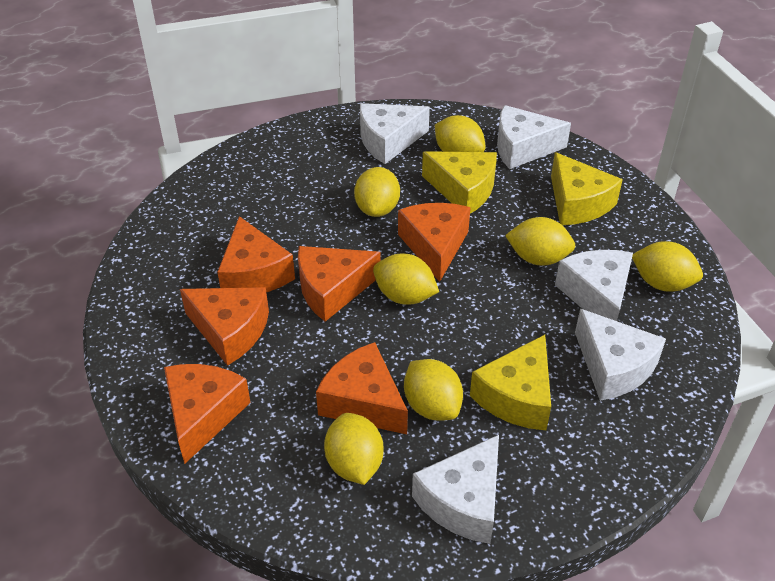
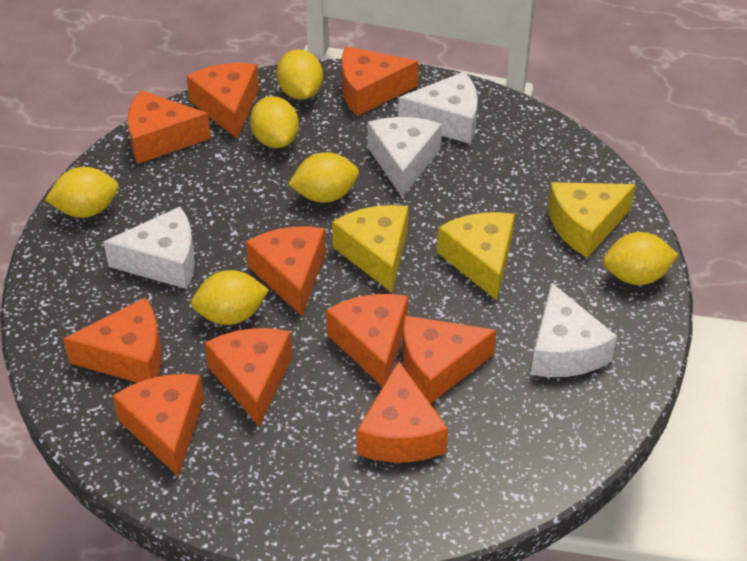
orange cheese: [164,364,251,464] [180,287,269,366] [217,216,295,292] [298,246,381,322] [316,342,408,434] [398,203,471,282] = 6 -> [63,298,162,383] [113,374,204,477] [127,90,211,164] [186,63,259,139] [205,328,292,427] [246,226,326,316] [326,294,408,387] [341,46,418,116] [357,361,448,463] [403,316,496,404] = 10
white cheese: [360,103,430,164] [412,435,499,544] [497,105,571,169] [555,250,633,321] [575,309,666,401] = 5 -> [103,207,195,289] [367,117,442,197] [398,71,478,144] [531,283,617,377] = 4
yellow lemon: [324,413,383,485] [354,167,400,217] [373,254,439,305] [404,359,463,421] [435,115,486,152] [505,217,576,266] [632,241,703,292] = 7 -> [45,167,119,218] [191,270,269,325] [250,96,299,148] [276,50,323,100] [288,152,359,203] [603,232,678,285] = 6

